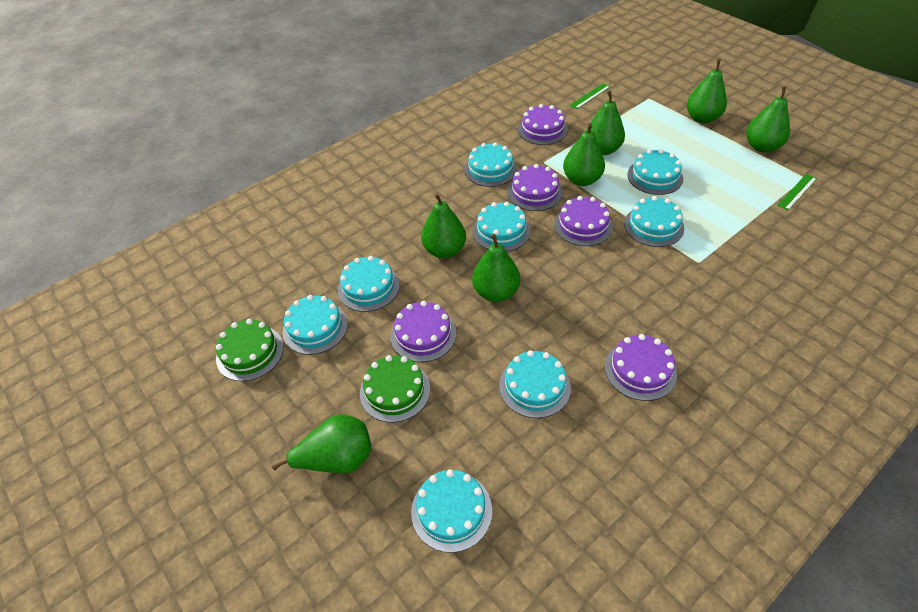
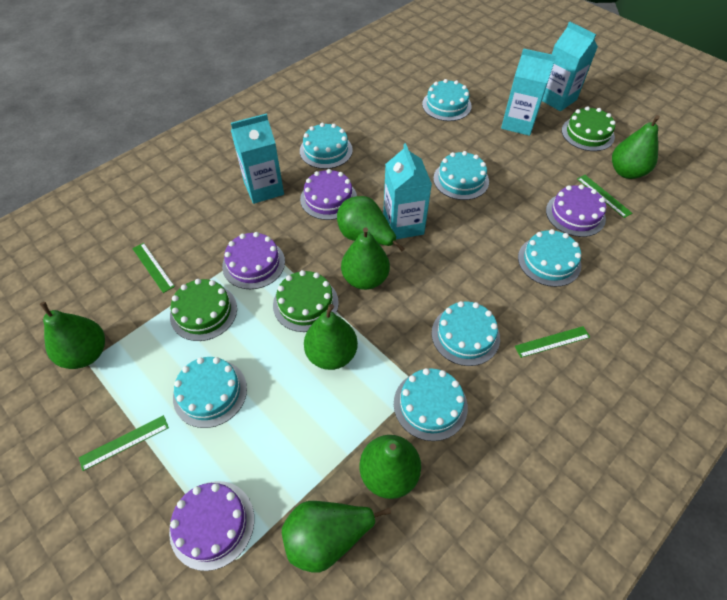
green cake: [216,319,284,381] [360,355,430,423] = 2 -> [170,279,237,341] [273,270,339,332] [562,106,616,151] = 3
green ruler: [570,83,610,109] [777,174,817,210] = 2 -> [79,415,169,471] [132,243,175,293] [515,326,590,358] [577,175,632,218] = 4
purple cake: [390,301,456,362] [508,164,563,211] [518,104,568,145] [554,196,613,246] [605,334,677,401] = 5 -> [169,481,254,571] [222,232,285,289] [300,169,357,220] [546,185,606,237] = 4
turquoise cake: [282,295,348,355] [338,256,400,312] [411,469,492,553] [464,142,517,187] [473,202,531,252] [499,350,571,418] [624,196,684,247] [627,149,683,195] = 8 -> [173,357,247,428] [300,123,353,169] [394,368,468,441] [422,79,472,121] [432,301,500,366] [433,151,489,200] [518,229,581,287] = 7
turquoise carton: none = 0 -> [231,113,284,204] [383,143,432,239] [501,48,556,136] [542,22,598,111] = 4

